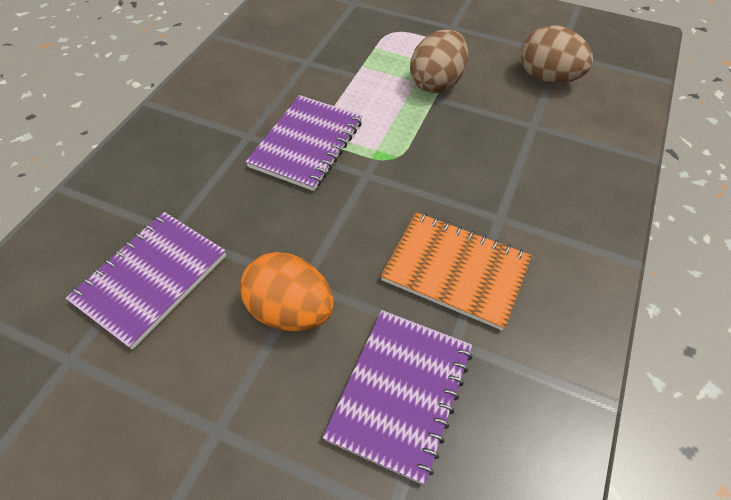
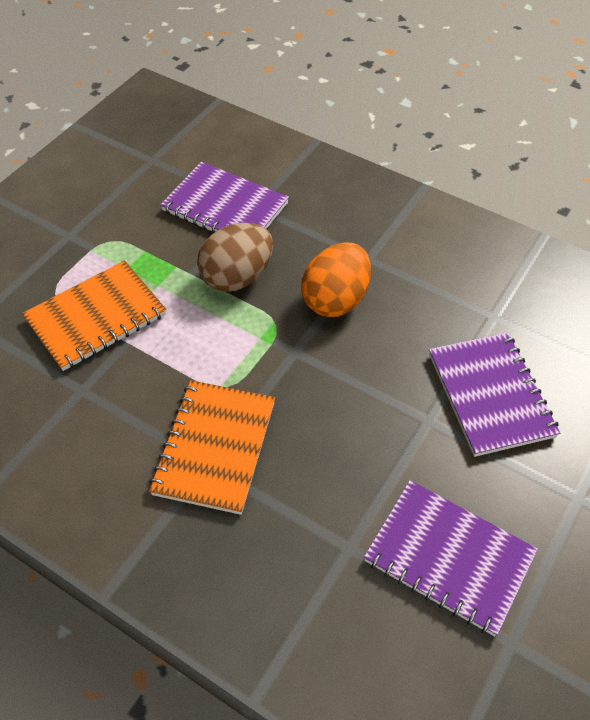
brown egg: [410,29,468,93] [521,26,593,84] = 2 -> [197,223,273,292] = 1
orange notebook: [380,212,532,330] = 1 -> [22,260,166,371] [149,380,275,515] = 2

